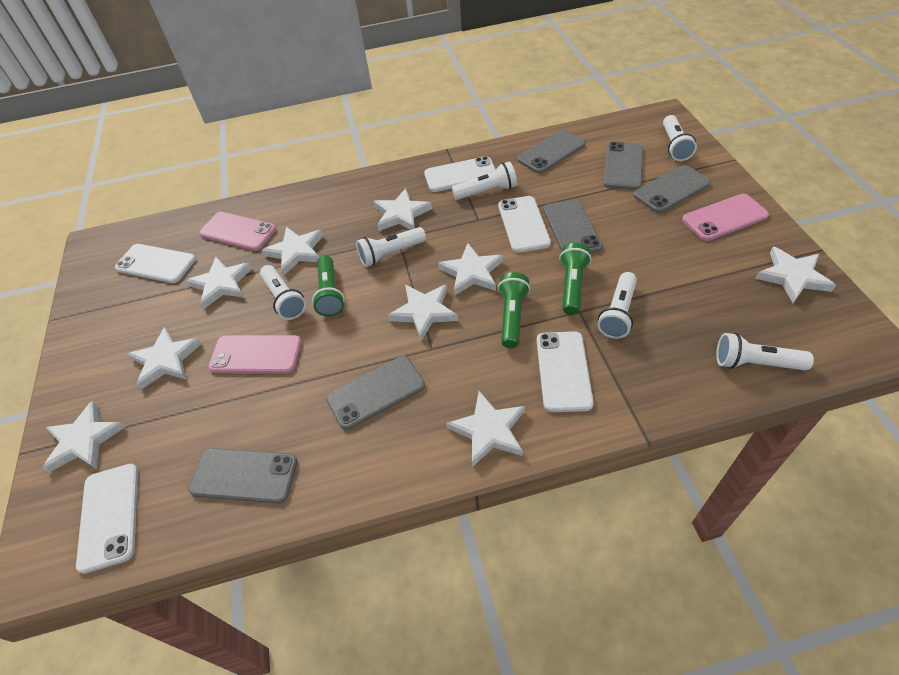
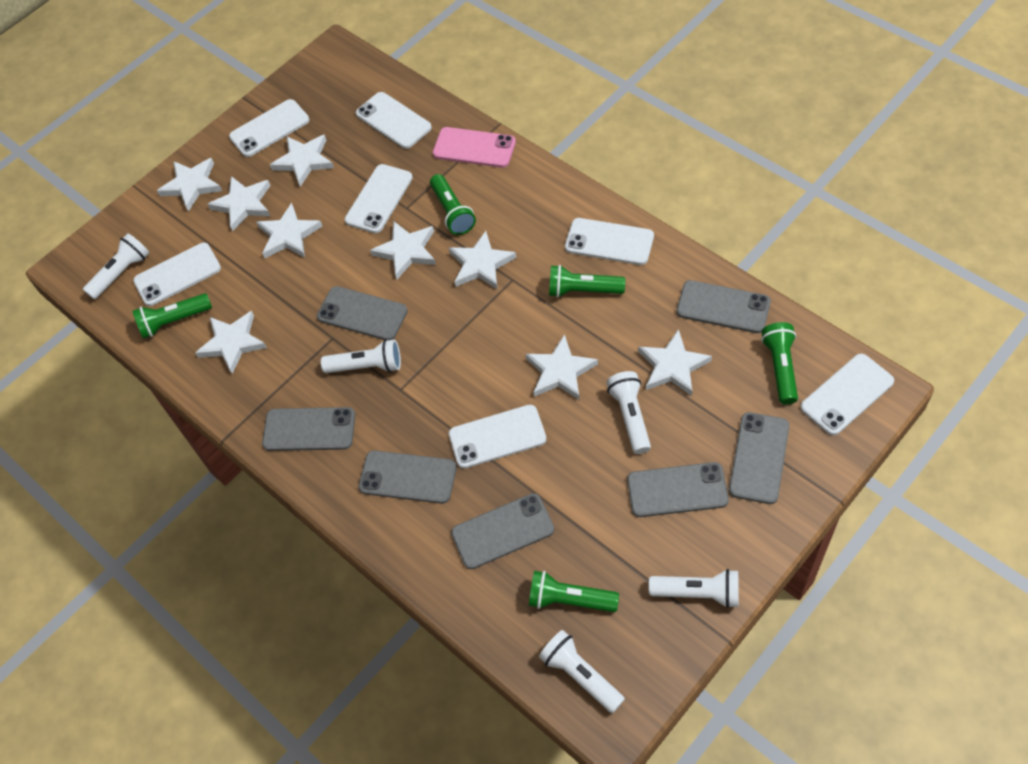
green flashlight: [312,255,345,317] [498,272,530,348] [559,243,591,315] = 3 -> [133,293,212,339] [430,174,476,235] [529,571,619,612] [549,265,625,298] [761,322,798,405] = 5
grey phone: [188,448,298,504] [326,356,425,430] [517,130,585,173] [543,199,602,254] [603,142,643,190] [633,165,711,213] = 6 -> [262,407,355,451] [317,286,408,340] [358,450,457,504] [451,493,554,569] [627,462,729,517] [677,280,771,333] [729,412,789,504] = 7
pink phone: [199,212,276,251] [208,335,302,373] [682,194,769,241] = 3 -> [433,127,516,168] = 1
white flashlight: [260,265,306,320] [356,227,426,267] [452,161,517,200] [598,272,637,339] [663,115,697,161] [716,333,814,371] = 6 -> [83,233,149,299] [321,339,401,373] [539,630,625,713] [606,371,651,454] [649,569,739,608] = 5
white phone: [76,464,138,574] [115,244,196,283] [424,156,496,192] [498,196,551,253] [537,331,594,412] = 5 -> [133,243,221,306] [229,99,309,157] [345,164,413,233] [356,92,432,149] [449,405,547,469] [565,218,654,265] [801,354,894,435] = 7

